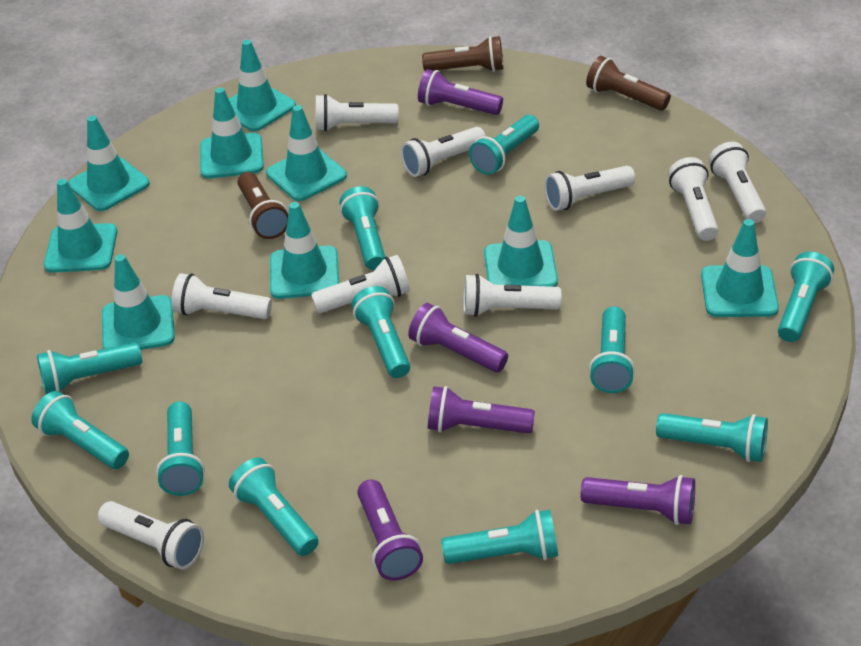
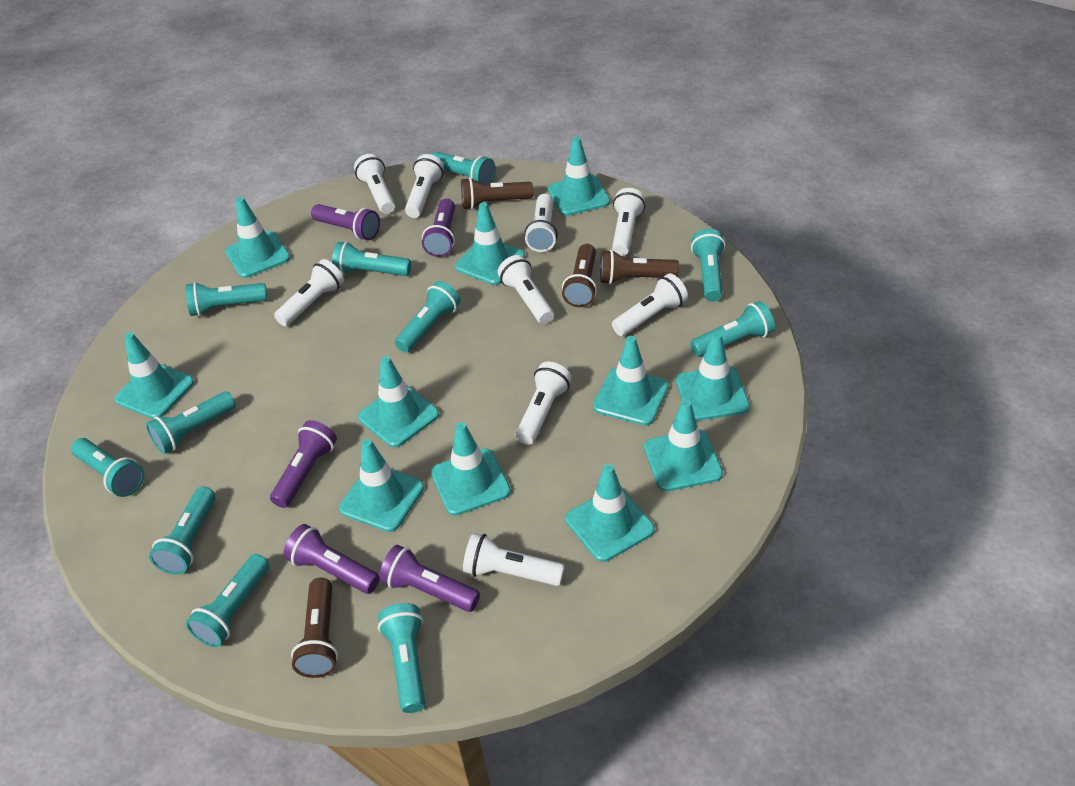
brown flashlight: [237,172,288,239] [422,36,504,72] [586,56,671,111] = 3 -> [291,578,338,678] [461,177,533,209] [562,244,597,307] [600,250,679,284] = 4
turquoise traffic cone: [44,179,117,273] [68,116,150,211] [102,254,175,350] [200,88,264,179] [229,40,296,131] [266,105,347,201] [270,202,339,299] [484,196,558,287] [701,219,779,317] = 9 -> [115,332,194,419] [225,197,291,278] [339,439,424,532] [358,356,439,447] [431,422,511,516] [455,202,525,285] [548,137,610,216] [566,464,654,562] [593,336,669,426] [644,400,723,491] [676,332,750,421] = 11

